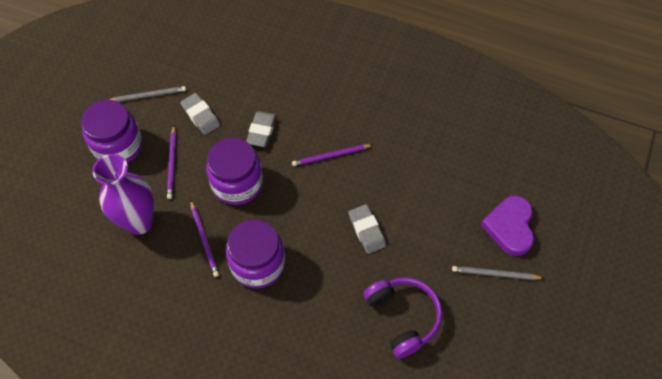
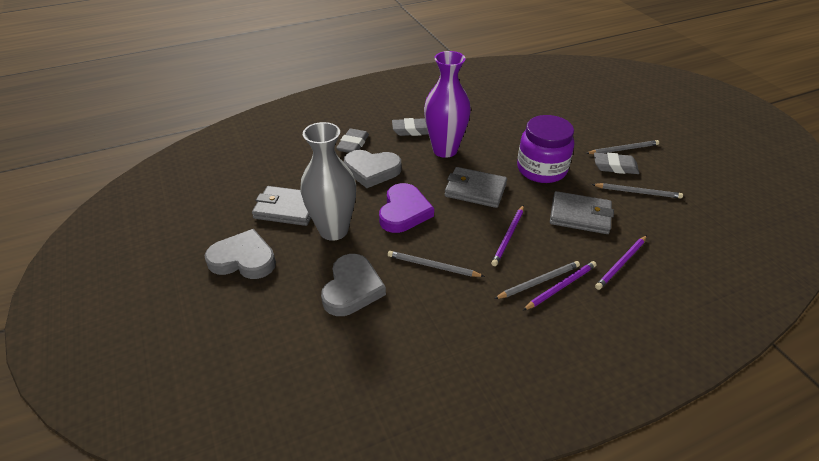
grey heart: none = 0 -> [204,229,276,279] [321,254,386,316] [344,150,401,188] = 3
grey pencil: [109,86,186,102] [452,266,544,280] = 2 -> [388,251,485,277] [494,261,580,299] [586,140,659,154] [592,183,683,199] = 4
grey vase: none = 0 -> [300,122,356,241] = 1
grey wallet: none = 0 -> [252,186,311,226] [444,167,507,208] [550,191,614,234] = 3
purple headphones: [363,277,442,358] = 1 -> none = 0
purple jar: [81,100,143,163] [206,138,263,205] [226,220,285,288] = 3 -> [517,115,574,183] = 1

